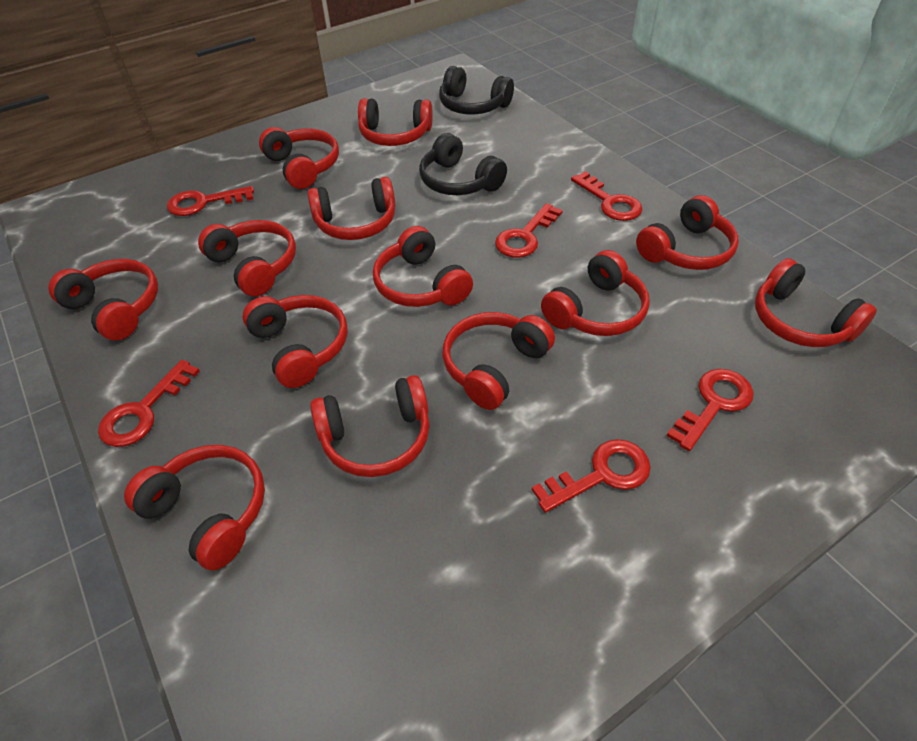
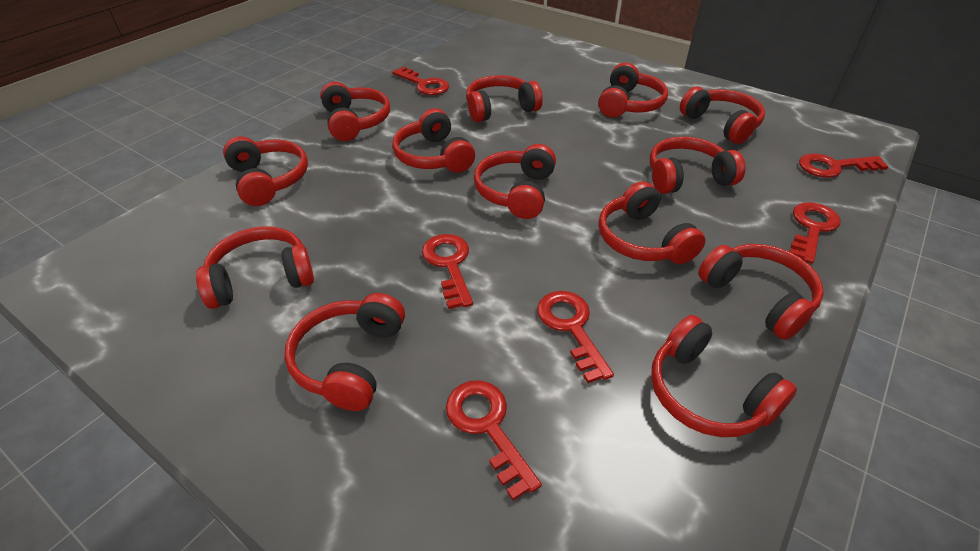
black headphones: [419,133,507,195] [439,66,514,114] = 2 -> none = 0

